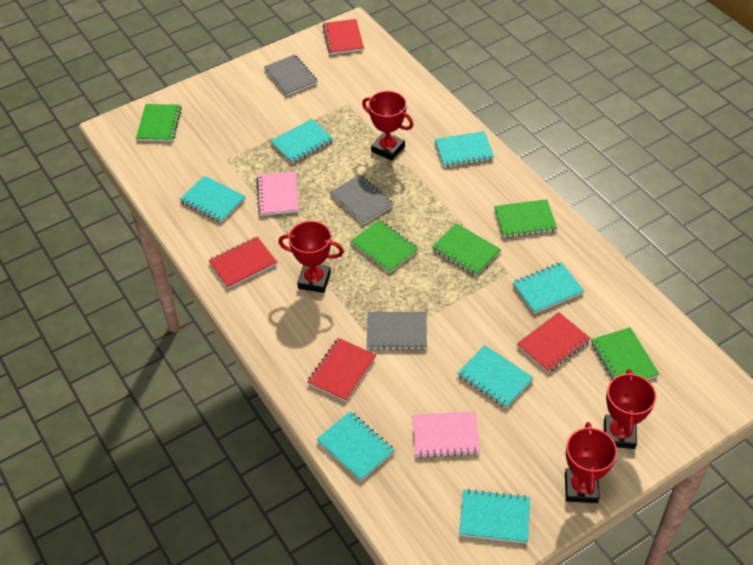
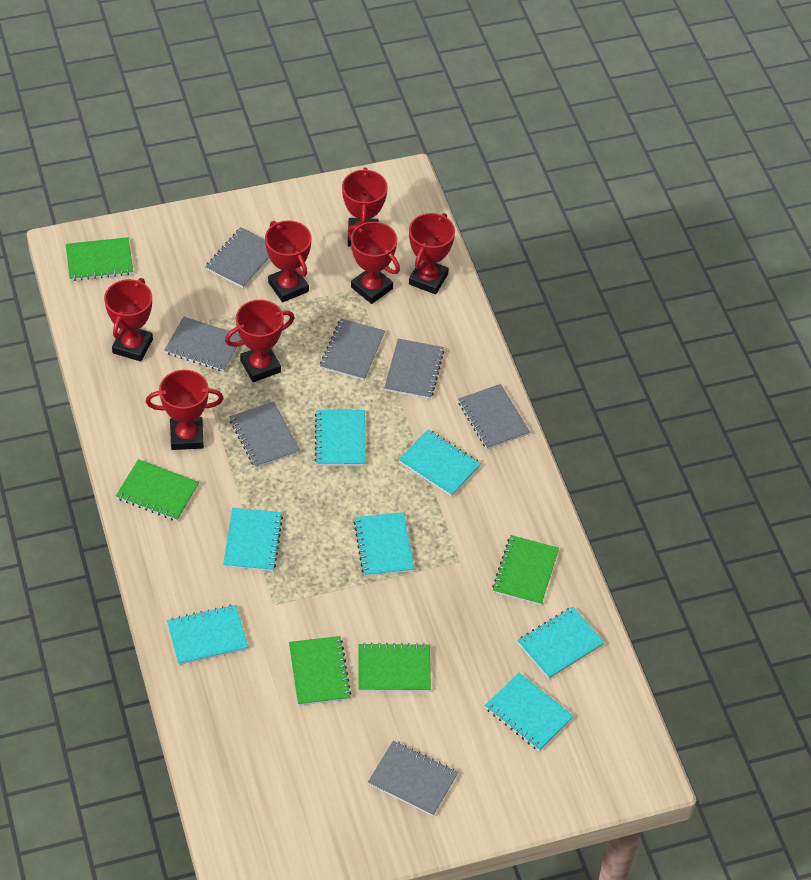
grey notebook: [264,54,317,96] [330,174,394,225] [367,312,427,350] = 3 -> [164,316,241,372] [205,228,270,288] [230,401,300,468] [320,319,385,380] [368,740,458,816] [384,339,445,399] [458,384,530,449] = 7
pink notebook: [257,171,299,216] [412,411,481,458] = 2 -> none = 0
red notebook: [208,236,277,289] [307,338,376,402] [322,19,364,55] [517,312,591,373] = 4 -> none = 0
red trophy: [278,221,344,293] [362,91,413,161] [565,422,617,503] [604,369,656,449] = 4 -> [104,278,153,362] [146,370,224,450] [225,300,295,382] [265,220,312,302] [342,168,388,247] [347,222,400,304] [409,213,455,294] = 7

